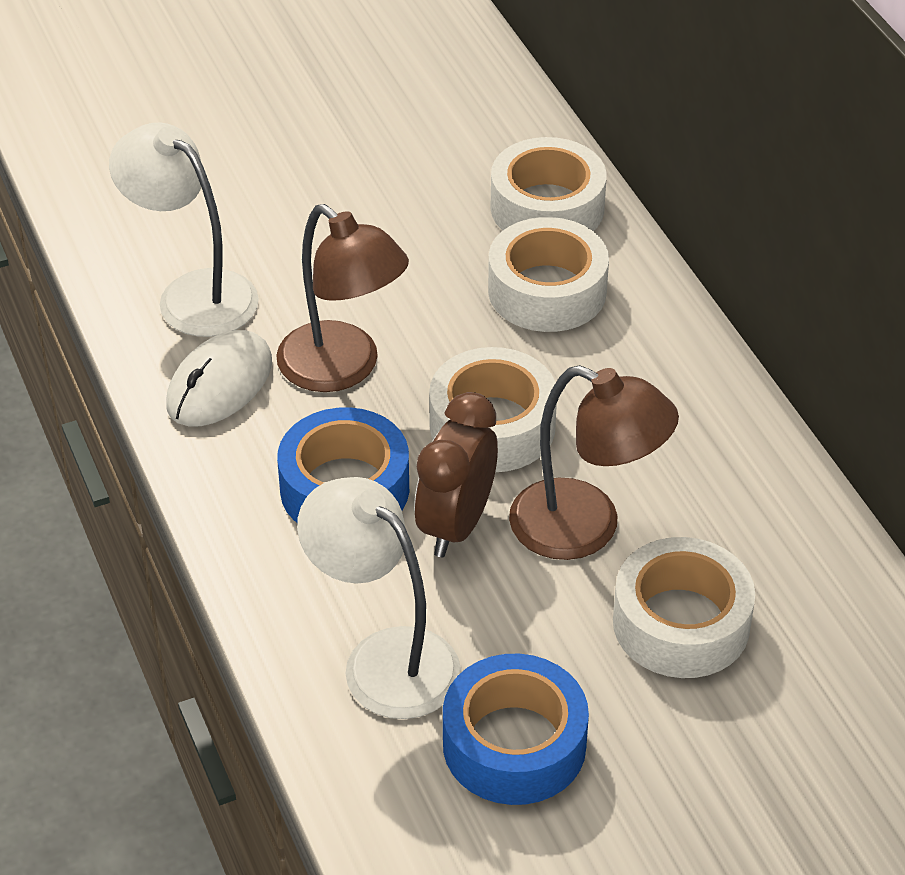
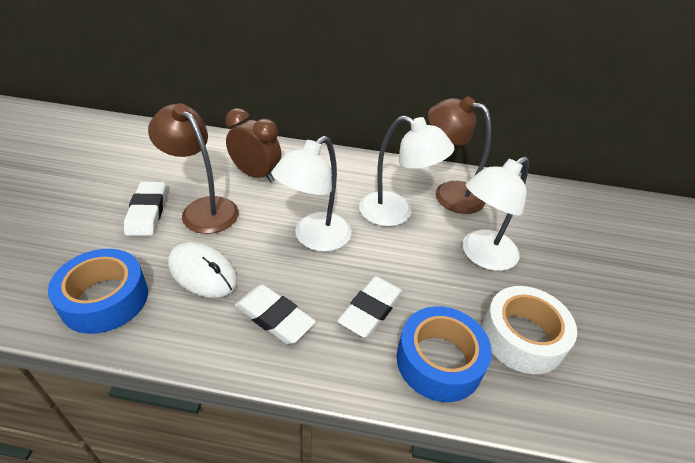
white eraser: none = 0 -> [124,182,167,236] [235,284,316,344] [337,276,403,338] = 3
white lamp: [109,123,259,337] [297,477,461,719] = 2 -> [272,136,351,252] [359,115,454,226] [463,156,529,271] = 3
white tape: [429,347,557,472] [488,217,609,332] [491,137,607,231] [613,537,755,678] = 4 -> [482,286,577,374] = 1

